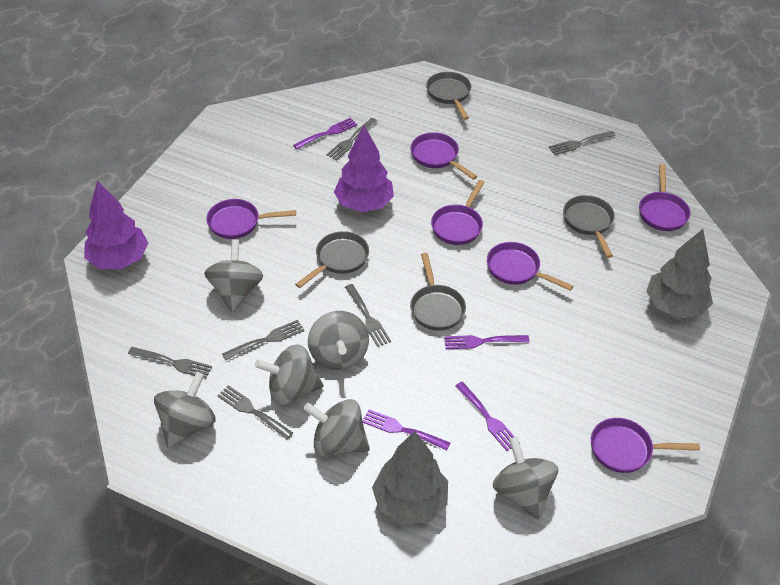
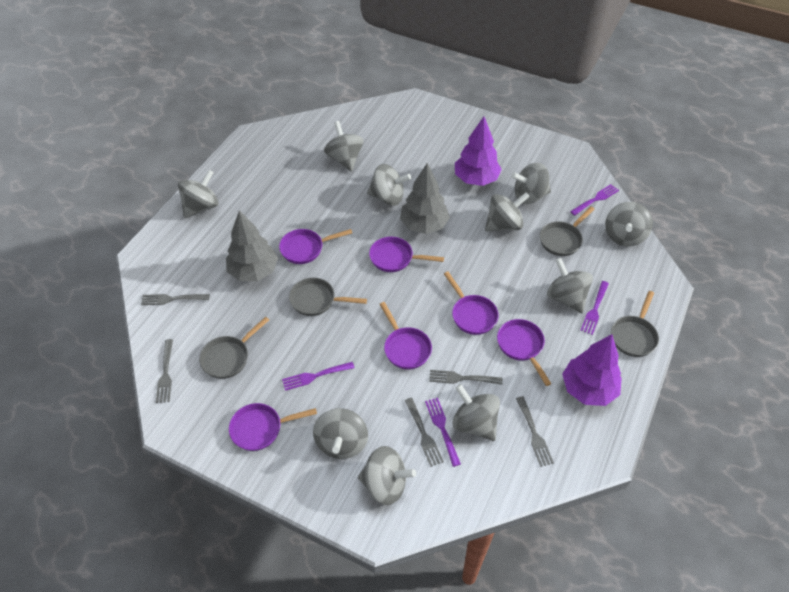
grey fork: [128,347,212,379] [217,385,293,439] [222,320,304,360] [326,118,377,160] [345,284,391,347] [549,131,616,155] = 6 -> [141,294,210,305] [156,339,173,403] [405,398,444,467] [429,370,503,385] [516,396,554,467] = 5
grey spinning top: [154,372,216,448] [204,239,263,312] [255,344,323,405] [303,399,370,457] [308,311,369,370] [493,437,558,520] = 6 -> [178,170,218,218] [313,408,368,459] [324,121,364,172] [358,446,416,505] [367,164,411,206] [452,384,500,441] [485,192,530,231] [511,163,551,204] [547,258,593,313] [605,202,653,247] = 10

